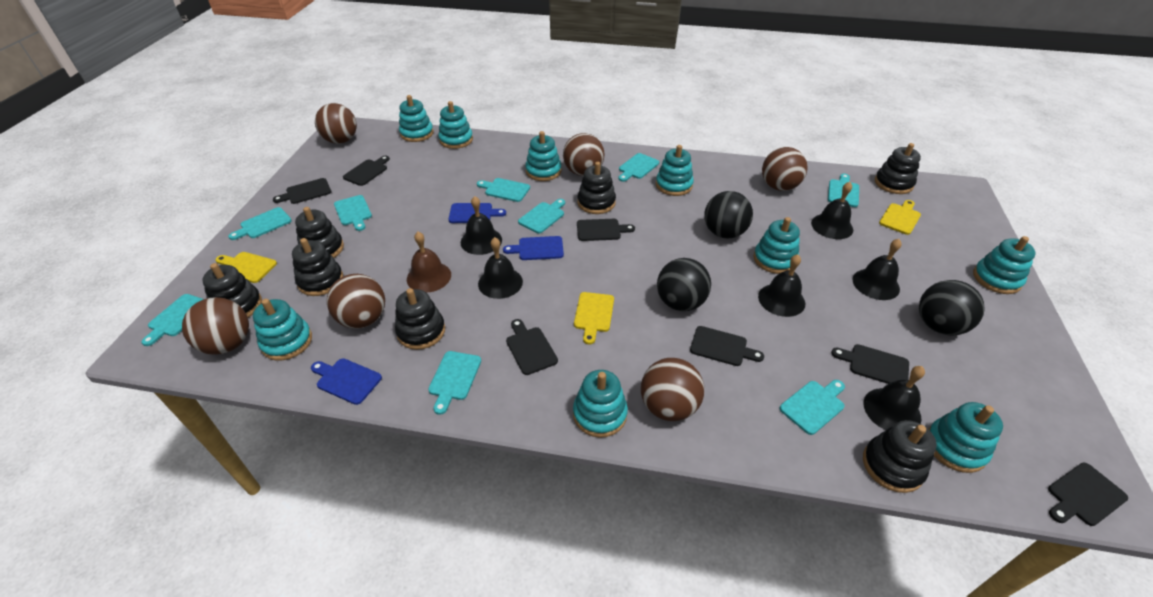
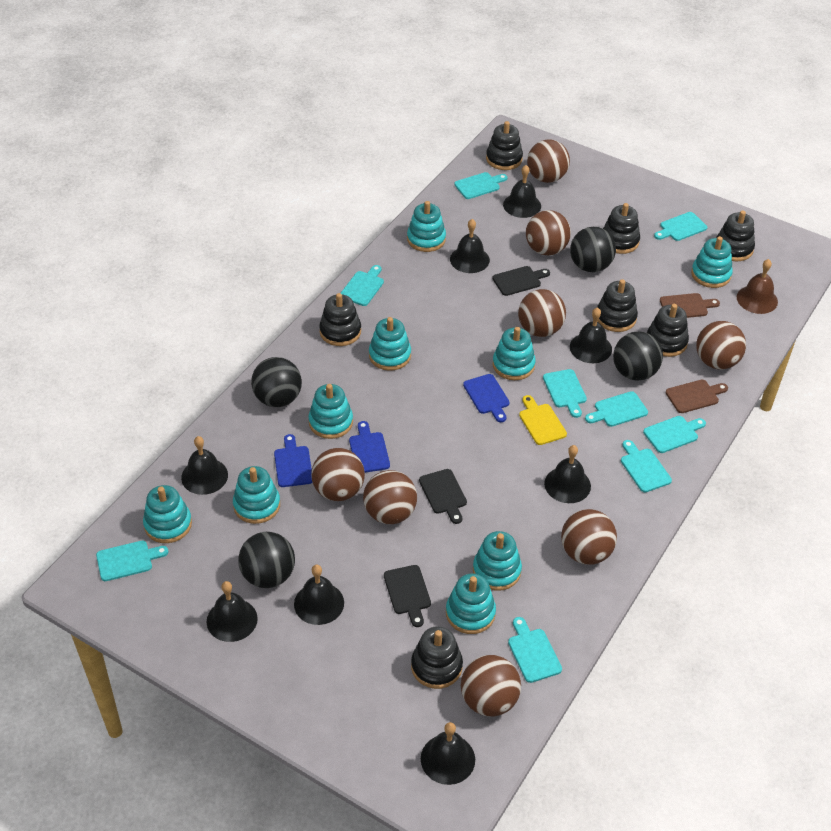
black ball: [657,258,711,311] [704,191,753,239] [919,280,985,336] = 3 -> [238,532,295,588] [251,357,302,407] [570,227,616,272] [613,331,663,380] = 4
black bell: [461,196,502,255] [478,237,523,299] [758,254,805,317] [811,182,853,239] [853,239,902,300] [864,366,925,430] = 6 -> [181,436,228,495] [207,581,258,642] [294,565,344,625] [421,722,475,785] [450,219,490,273] [503,165,541,218] [544,445,591,503] [570,307,612,363] = 8
black cutting board: [273,178,331,204] [343,156,390,186] [506,319,558,375] [577,219,635,241] [690,326,764,366] [831,344,909,384] [1048,463,1128,526] = 7 -> [384,565,431,627] [419,469,467,524] [492,266,550,296] = 3
brown ball: [182,297,249,355] [315,103,357,143] [327,274,385,328] [563,133,605,176] [641,358,704,421] [762,147,807,191] = 6 -> [311,448,365,501] [363,470,417,524] [461,655,521,716] [518,289,566,337] [526,210,571,256] [527,140,570,183] [561,509,617,565] [696,321,746,369] = 8
brown cutting board: none = 0 -> [660,293,720,318] [666,380,728,413] = 2
yellow cutting board: [215,252,277,283] [574,292,614,344] [879,200,921,235] = 3 -> [519,395,567,445] = 1

